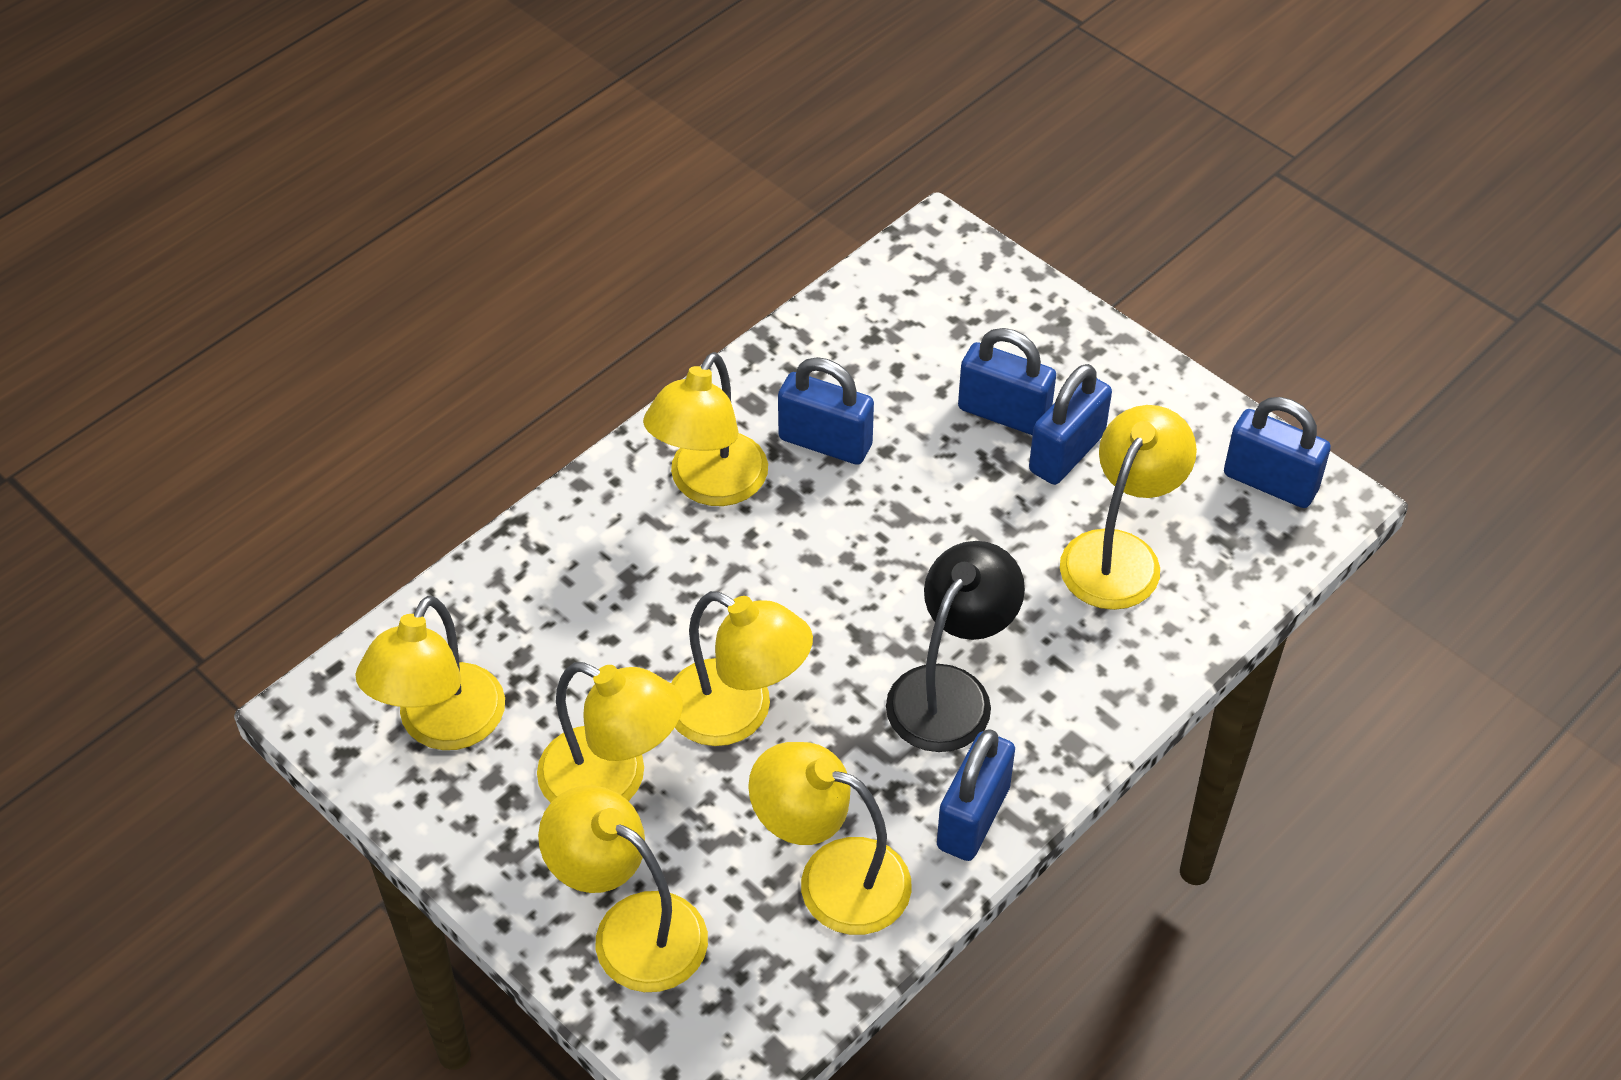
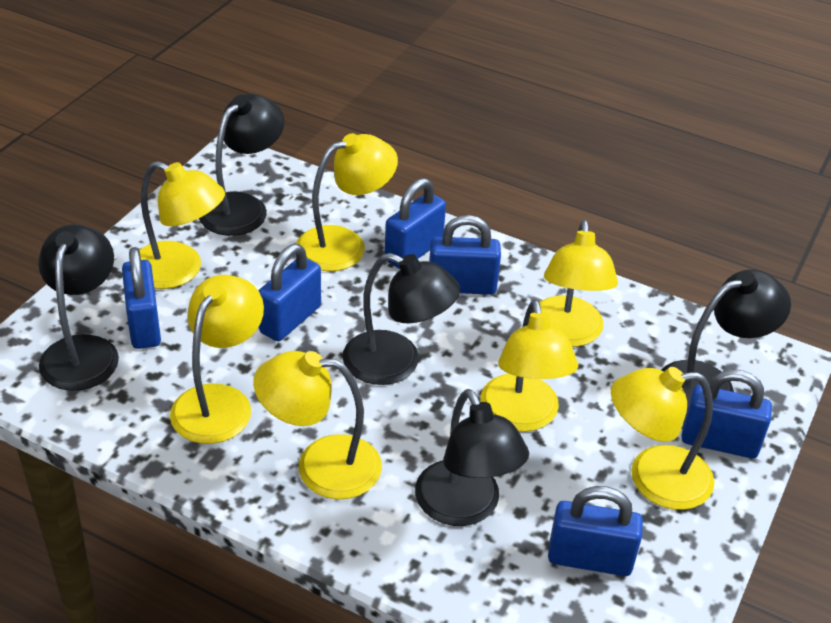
black lamp: [886,541,1025,752] = 1 -> [38,224,119,391] [199,93,284,236] [343,253,460,385] [415,389,529,526] [661,269,791,409] = 5
blue padlock: [778,357,874,465] [937,729,1015,861] [958,328,1056,435] [1029,364,1112,485] [1224,397,1331,508] = 5 -> [122,247,161,349] [259,244,321,341] [385,178,446,269] [429,215,501,295] [548,486,643,576] [681,370,772,458] = 6

